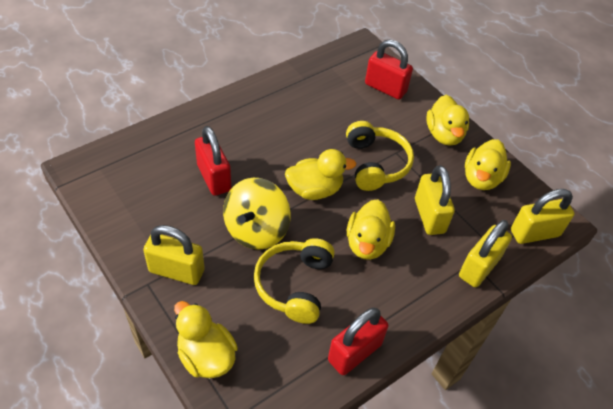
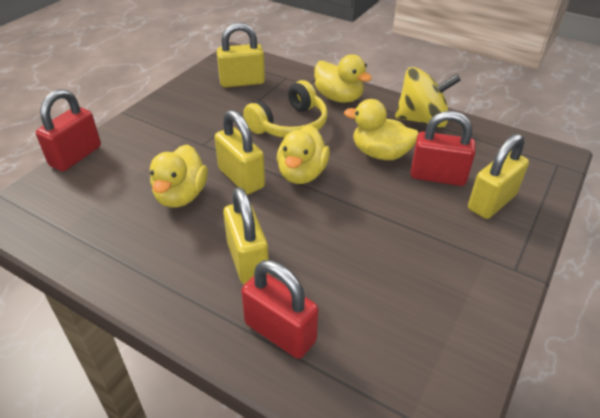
yellow duck: [174,301,238,378] [285,149,356,200] [347,199,395,260] [426,95,469,146] [465,139,511,190] = 5 -> [150,145,208,208] [277,125,330,184] [314,54,372,103] [344,99,419,160] = 4
yellow headphones: [254,238,335,324] [346,121,414,191] = 2 -> [243,80,328,138] = 1

